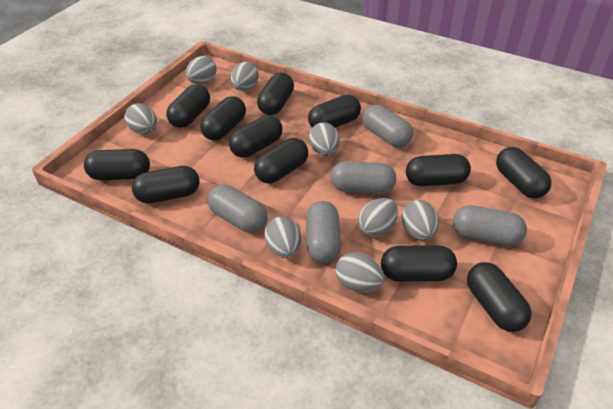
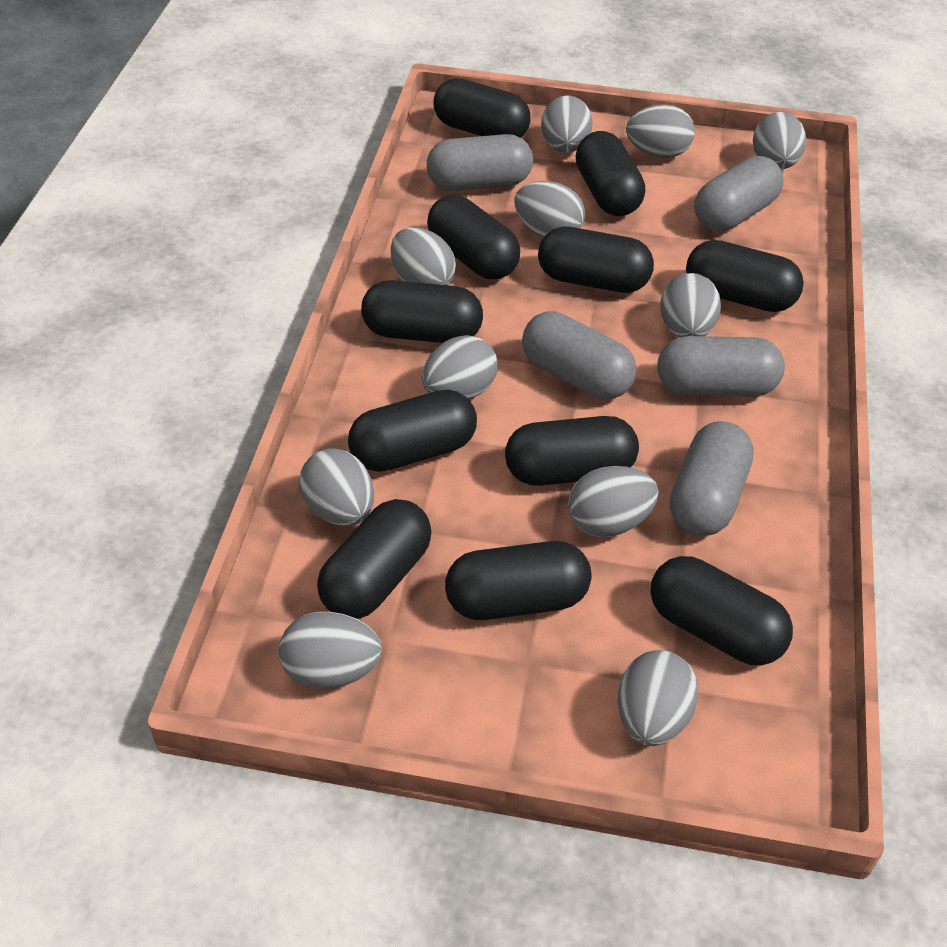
black capsule: [84,149,150,180] [132,166,199,203] [166,84,210,128] [200,96,246,141] [229,115,282,158] [254,138,308,184] [257,73,294,115] [308,95,361,128] [381,245,457,282] [406,154,471,186] [467,262,532,332] [496,147,552,199] = 12 -> [317,499,432,619] [348,390,477,472] [361,280,483,343] [427,195,520,279] [434,78,531,138] [445,541,592,620] [505,416,639,486] [538,227,654,293] [575,131,645,216] [650,556,793,665] [686,240,804,312] = 11
grey egg: [125,103,157,134] [186,56,217,84] [231,62,259,91] [264,217,301,258] [309,123,340,156] [335,252,384,292] [358,198,398,237] [402,200,439,240] = 8 -> [279,612,382,689] [299,448,374,526] [391,227,456,285] [421,335,498,399] [514,181,585,238] [541,95,593,153] [568,466,659,537] [618,650,699,746] [626,104,695,158] [660,273,721,337] [753,112,806,169] = 11

